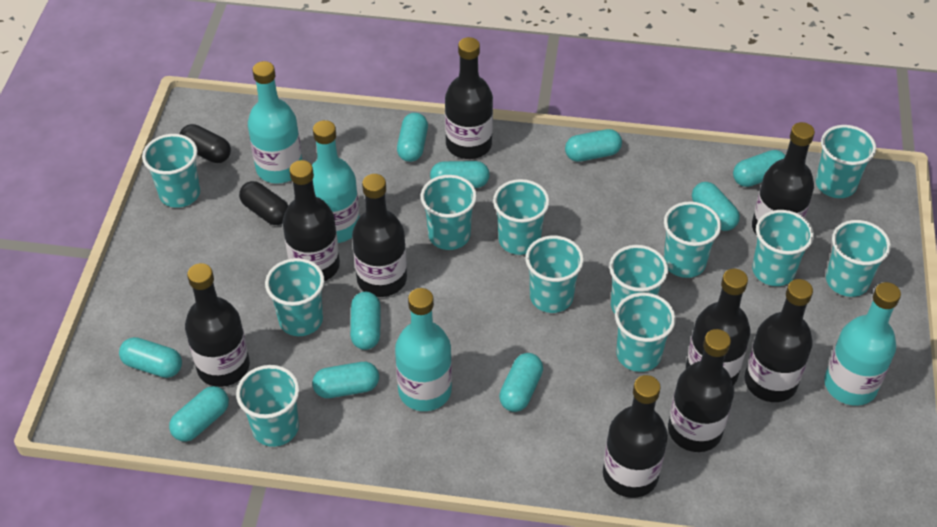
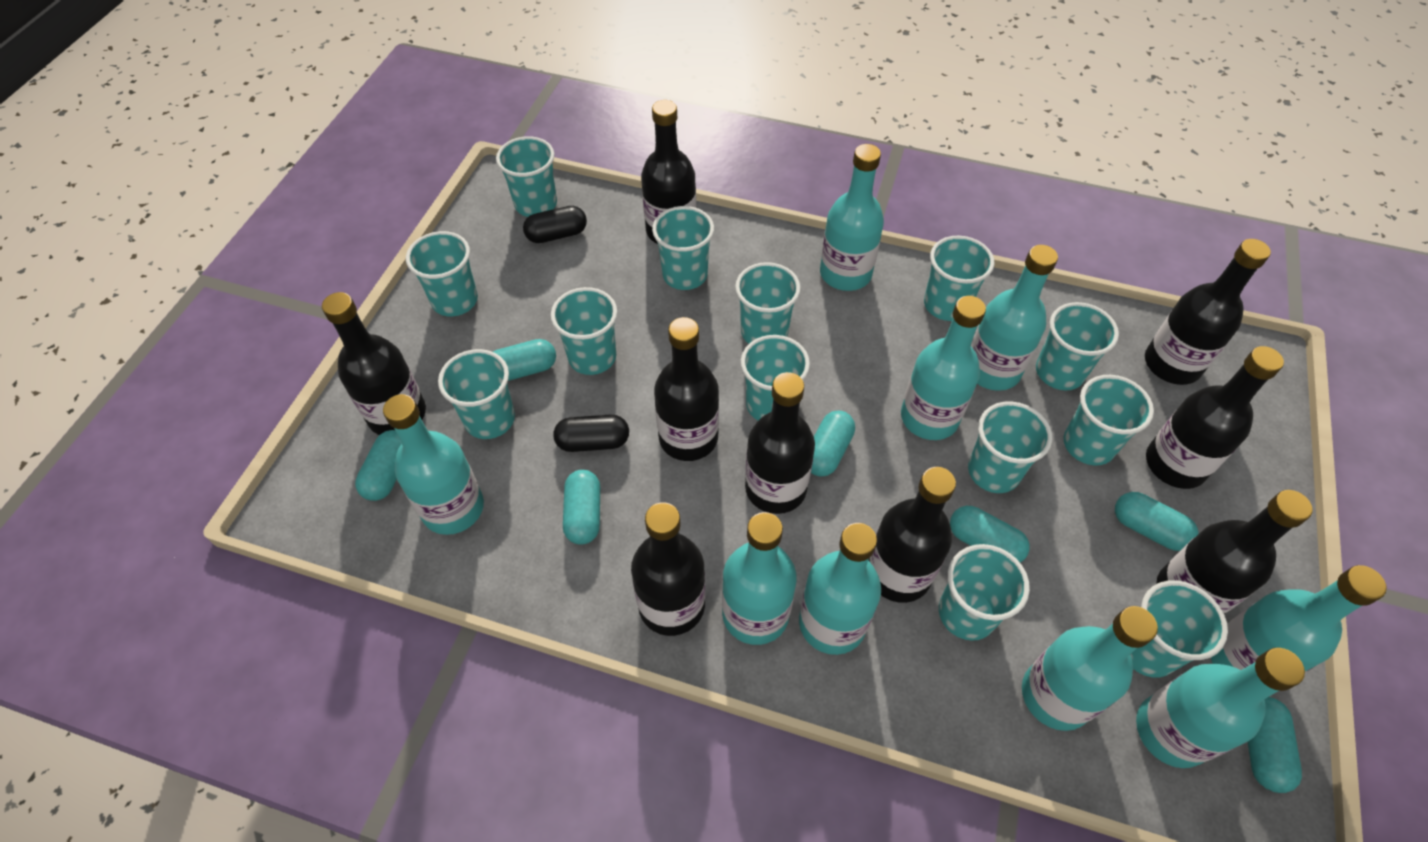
turquoise bottle: [248,61,302,184] [312,120,359,243] [395,288,452,411] [824,282,901,406] = 4 -> [383,394,484,535] [722,512,797,645] [799,523,881,655] [820,144,884,291] [901,296,986,440] [971,245,1058,391] [1022,606,1158,731] [1136,648,1305,768] [1211,565,1387,672] = 9
turquoise capsule: [119,337,182,378] [169,386,229,442] [312,362,379,398] [350,292,380,350] [397,113,428,162] [430,161,490,188] [499,353,543,412] [565,129,622,162] [692,182,740,231] [733,150,786,187] = 10 -> [355,430,402,501] [493,339,556,381] [563,470,600,545] [811,411,855,477] [950,506,1030,562] [1115,492,1199,551] [1248,697,1302,793] = 7
turquoise cup: [142,134,200,208] [236,365,300,447] [265,258,324,336] [421,175,477,250] [493,179,550,255] [525,236,584,313] [609,245,668,314] [615,292,676,372] [664,201,721,278] [752,210,814,286] [816,125,876,198] [826,220,891,297] = 12 -> [406,231,478,316] [438,349,515,439] [496,136,557,217] [551,287,617,375] [652,206,714,290] [735,262,801,344] [741,335,810,420] [924,236,994,321] [939,544,1030,641] [968,401,1052,493] [1036,302,1119,390] [1064,375,1154,466] [1131,580,1228,678] = 13

